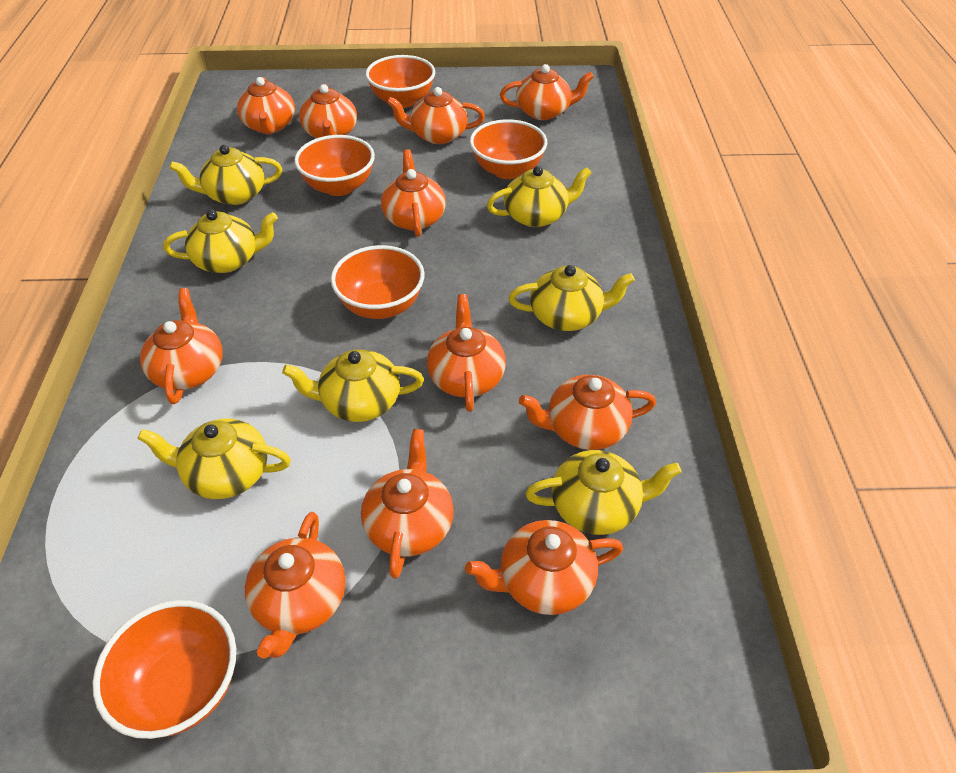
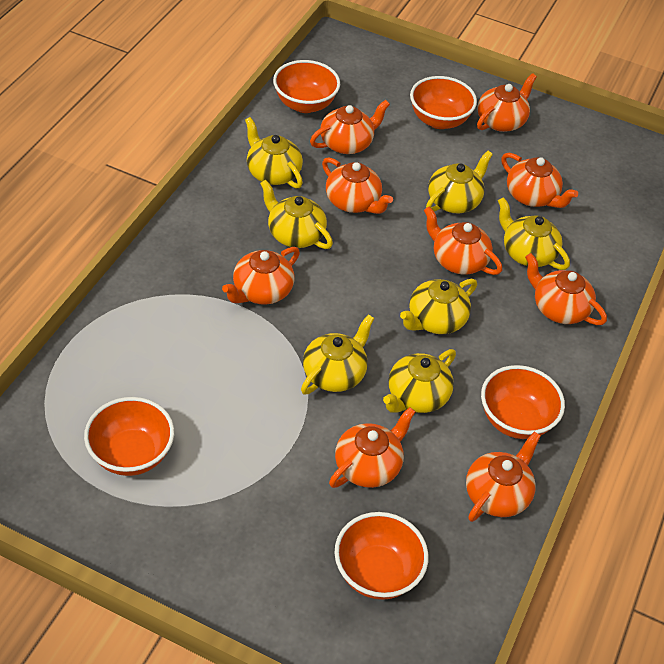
orange teapot: [140,288,223,404] [237,77,295,135] [245,512,346,659] [299,84,357,138] [361,429,454,579] [381,149,446,237] [387,87,485,144] [427,294,506,412] [465,520,623,615] [500,64,594,120] [519,375,656,450] = 11 -> [222,247,300,305] [310,100,390,154] [322,157,393,214] [329,407,415,488] [424,207,502,275] [466,431,541,522] [477,73,537,132] [501,153,578,208] [525,253,607,325] = 9

